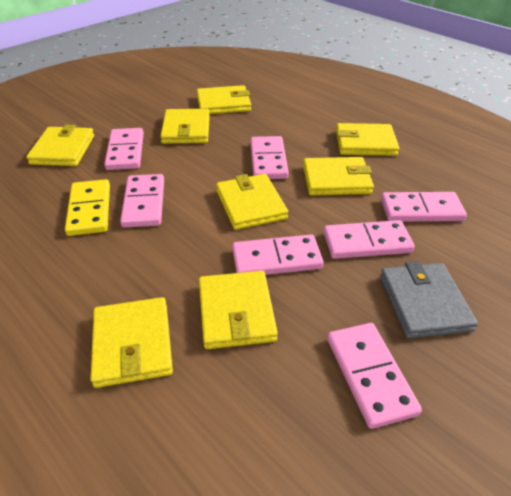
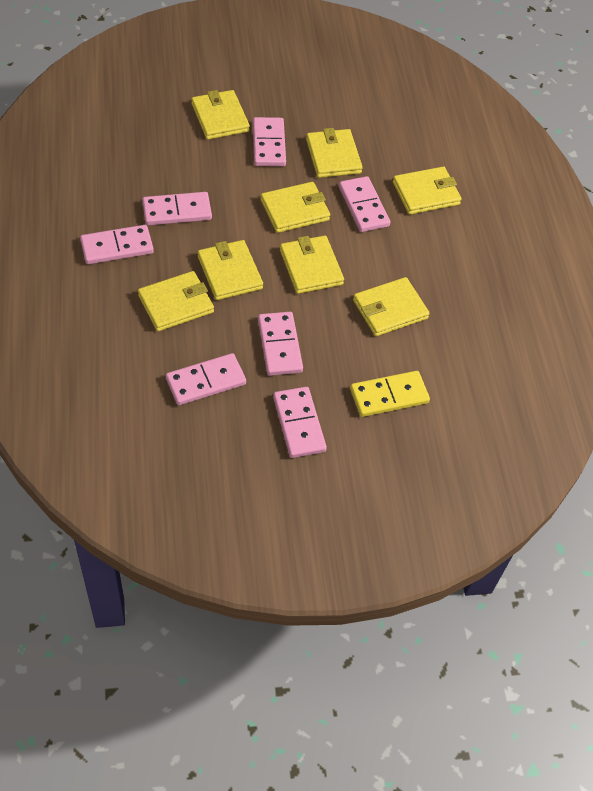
grey wallet: [380,261,478,339] = 1 -> none = 0

